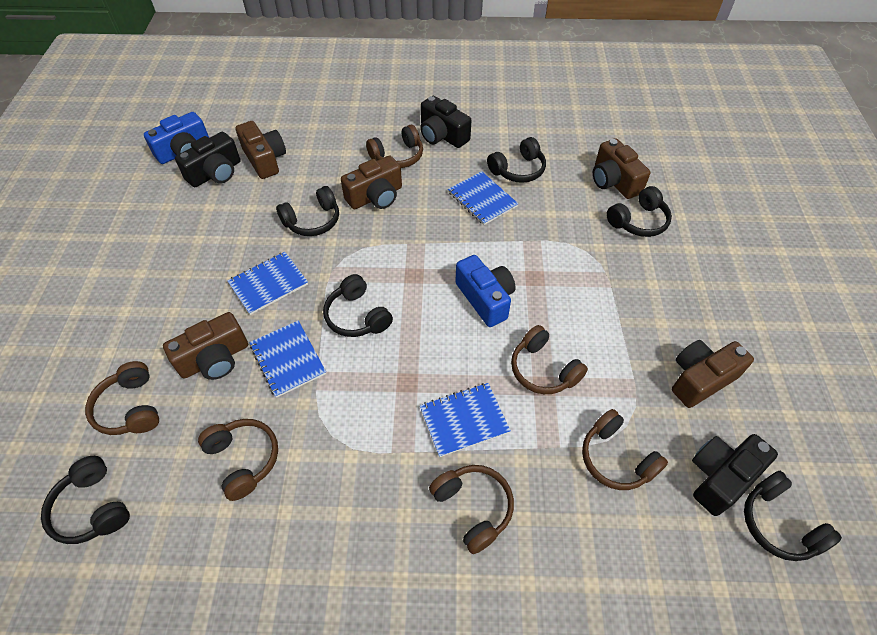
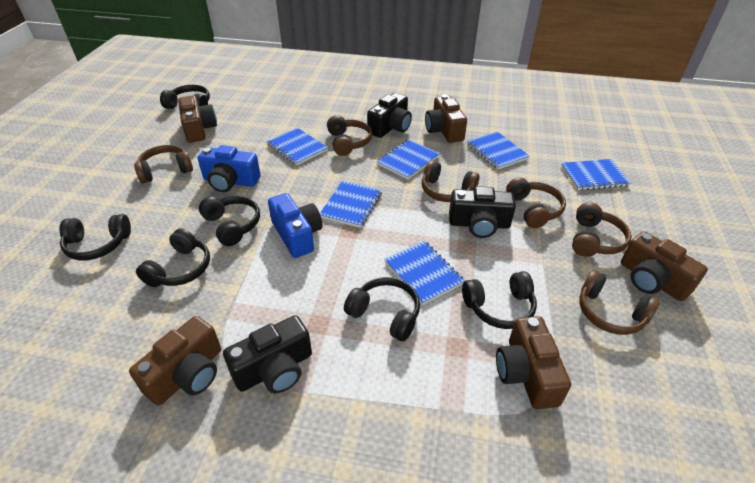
blue notebook: [227,252,308,315] [249,321,326,398] [420,383,511,457] [448,171,518,225] = 4 -> [267,128,328,165] [320,181,382,228] [377,140,440,179] [385,241,465,305] [467,132,529,169] [561,159,631,190] = 6

